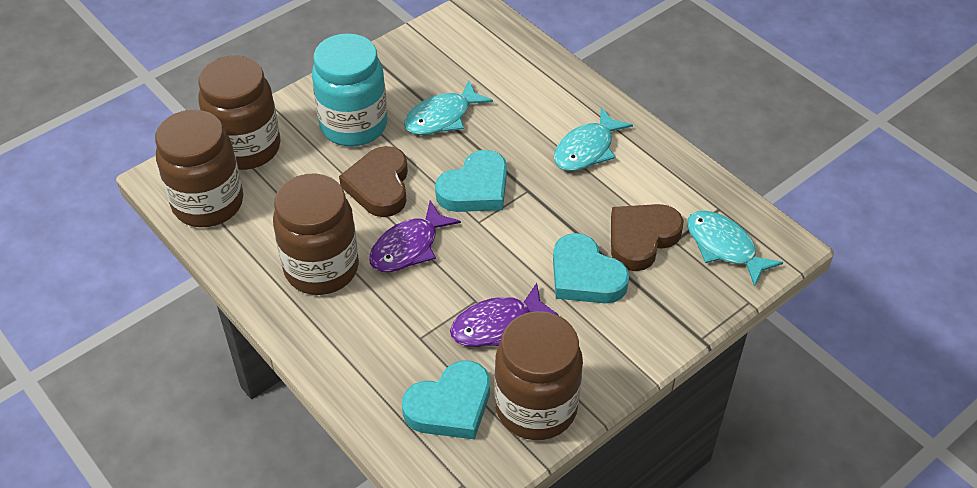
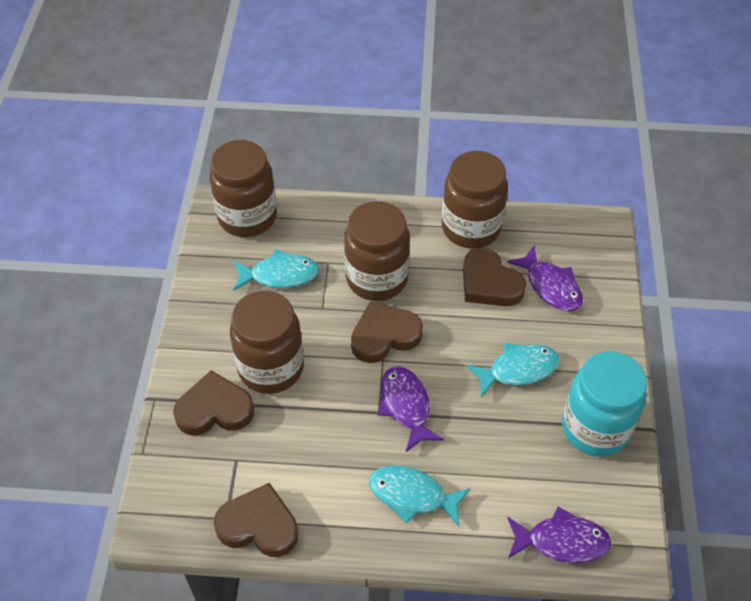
brown heart: [339,146,408,217] [611,204,684,271] = 2 -> [173,371,254,436] [213,483,298,557] [351,302,423,363] [463,247,526,306] = 4
purple fish: [369,201,461,272] [450,283,559,347] = 2 -> [378,366,444,452] [507,245,583,311] [507,507,611,563] = 3
turquoise heart: [402,360,490,439] [435,150,507,212] [553,233,629,303] = 3 -> none = 0

